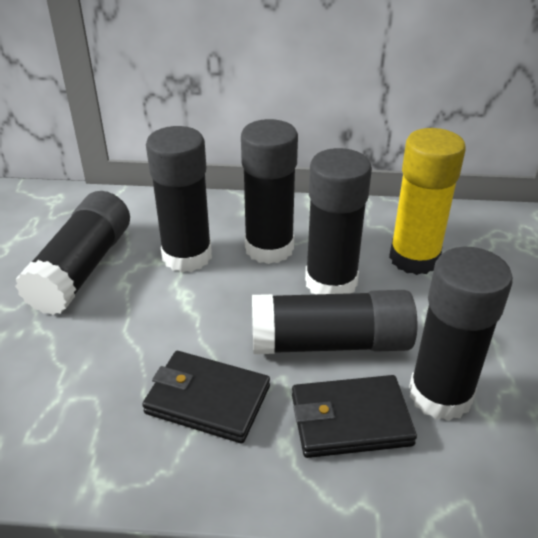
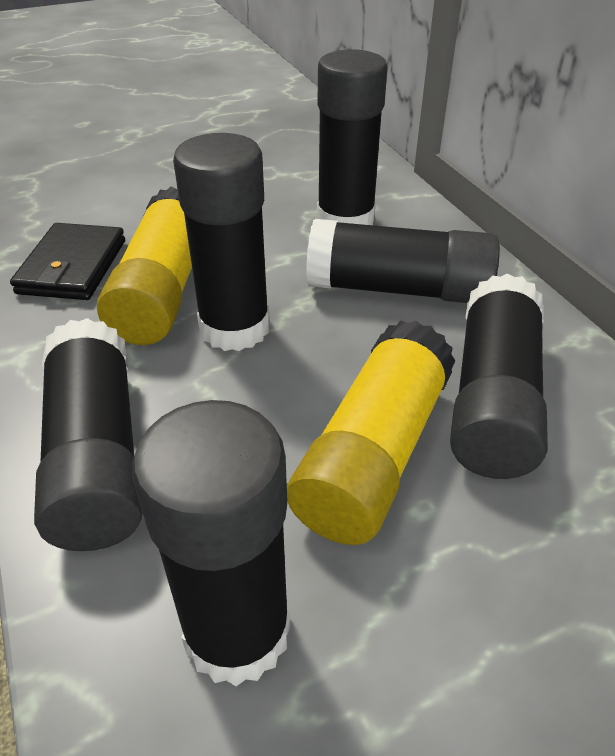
black wallet: [142,351,270,443] [292,375,417,458] = 2 -> [10,223,125,300] = 1
yellow glue stick: [389,128,466,275] = 1 -> [97,187,192,345] [287,321,456,545] = 2

